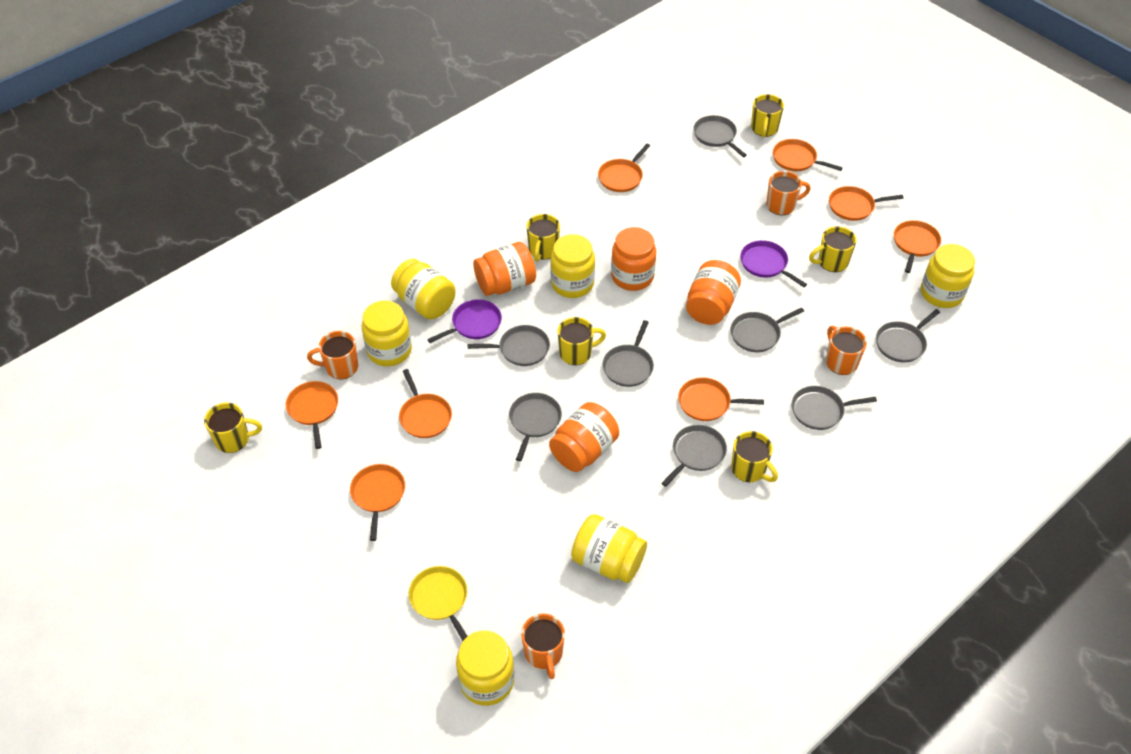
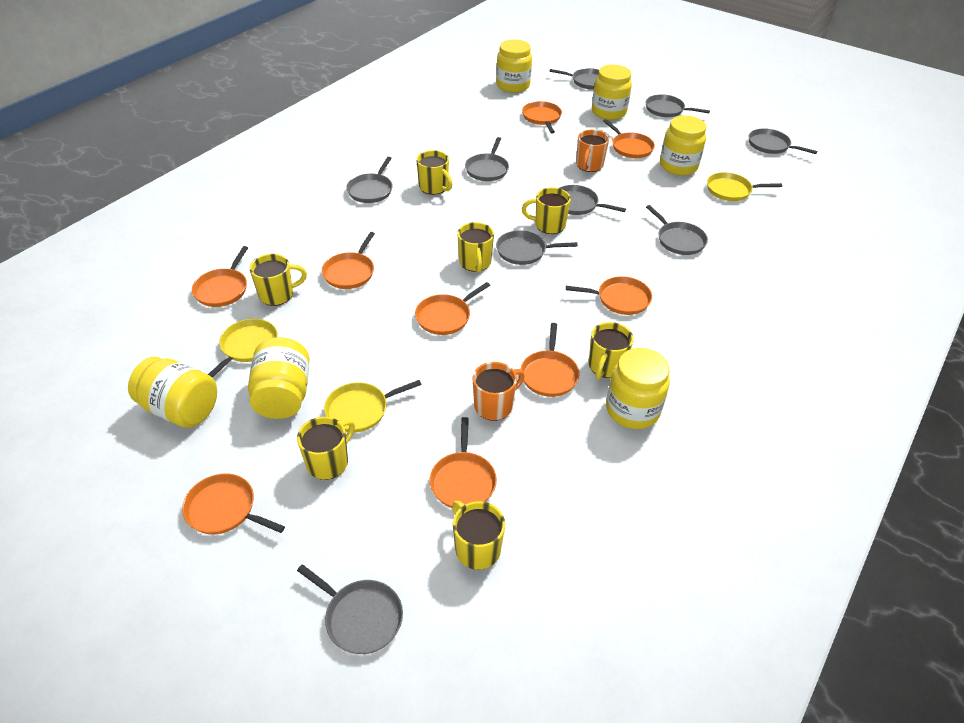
grey pan: [468,325,550,366] [509,393,562,461] [603,320,654,387] [662,425,727,487] [693,115,747,157] [730,307,804,352] [792,386,877,430] [876,309,940,363] = 8 -> [297,564,403,654] [346,157,393,203] [465,137,509,181] [496,230,578,265] [549,68,599,90] [560,185,626,215] [646,94,710,117] [646,205,708,255] [749,128,817,154] = 9
orange jar: [473,242,536,296] [549,402,619,472] [611,227,656,291] [686,260,741,325] = 4 -> none = 0
orange mug: [307,331,358,379] [521,613,565,679] [766,171,810,215] [826,326,867,375] = 4 -> [472,362,525,421] [576,130,609,172] = 2
orange pan: [286,381,338,449] [350,464,405,541] [399,369,452,438] [598,143,650,192] [678,377,764,421] [773,139,843,171] [829,186,904,221] [894,220,941,273] = 8 -> [182,474,285,534] [192,246,248,307] [322,232,375,289] [415,282,490,335] [430,417,497,508] [521,323,580,397] [522,101,562,133] [566,276,652,315] [603,119,655,158] = 9
purple pan: [427,299,502,343] [740,240,807,287] = 2 -> none = 0
yellow mug: [204,403,262,453] [526,214,560,262] [558,317,606,365] [731,431,778,482] [751,94,784,138] [809,226,857,272] = 6 -> [250,254,307,306] [297,417,355,480] [416,150,452,195] [452,501,505,570] [457,222,494,273] [522,187,571,234] [589,322,634,379] = 7
yellow pan: [409,566,468,641] = 1 -> [208,319,278,378] [324,380,422,432] [707,172,782,201] = 3

